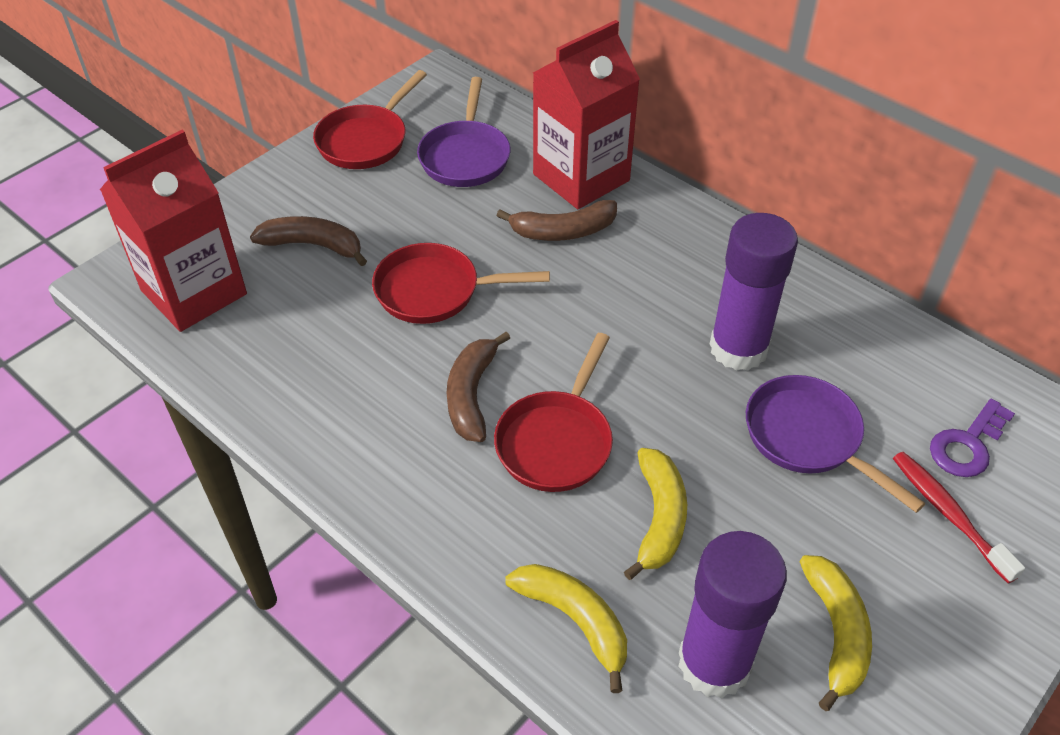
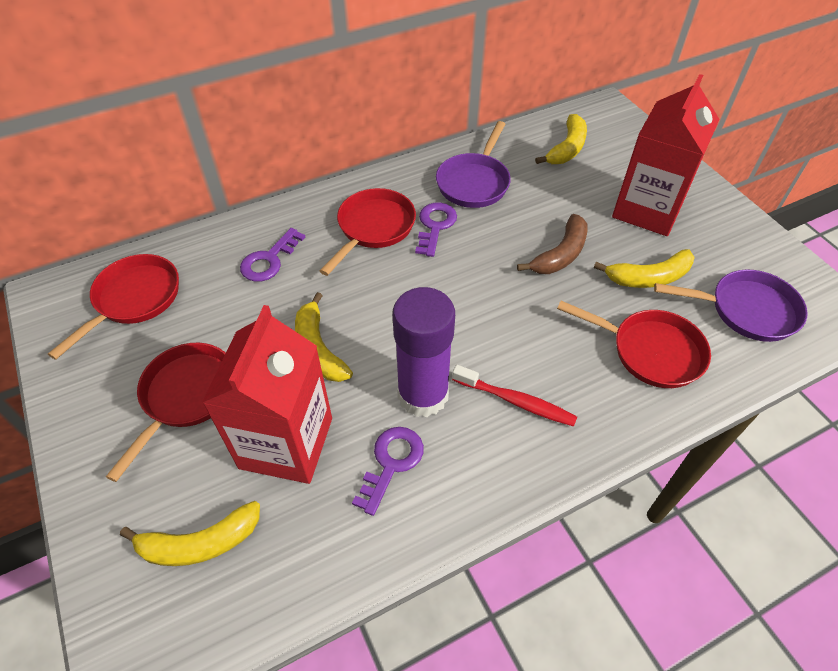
brown banana: [250,216,367,266] [447,332,510,442] [496,200,617,241] = 3 -> [517,214,588,274] = 1
purple glue stick: [678,531,787,698] [710,213,798,371] = 2 -> [393,287,455,417] = 1
purple key: [930,399,1015,477] = 1 -> [240,228,305,282] [352,427,424,516] [415,203,457,257] = 3
red pan: [313,70,427,169] [372,243,550,324] [494,333,613,492] = 3 -> [48,254,179,360] [106,343,226,482] [320,188,416,276] [557,301,711,388] = 4
yellow banana: [505,564,627,693] [624,448,687,580] [799,555,872,711] = 3 -> [120,501,260,566] [295,292,353,382] [535,114,587,164] [594,249,695,288] = 4

